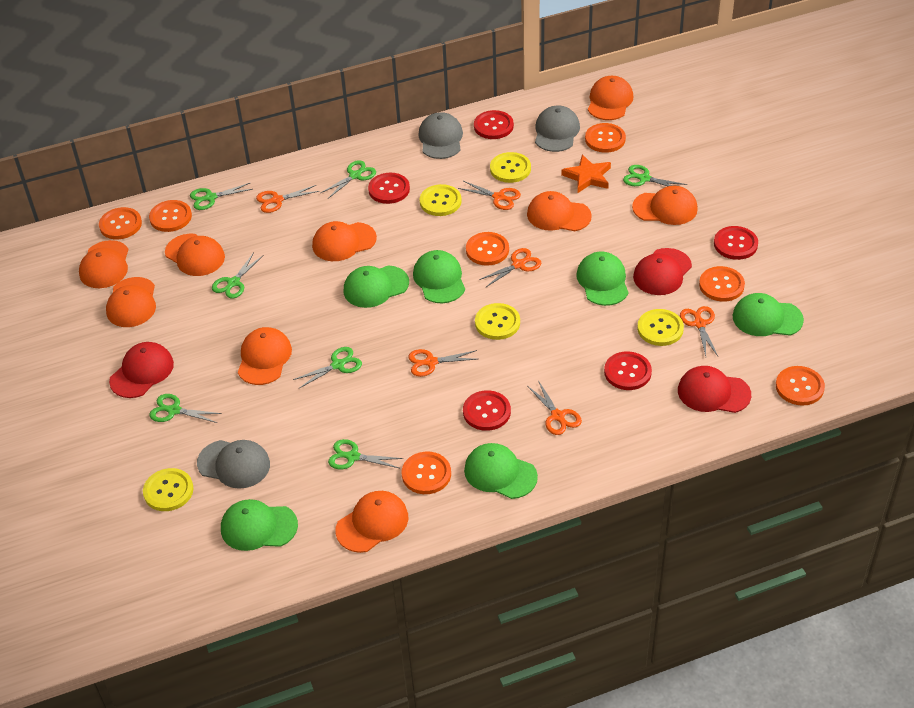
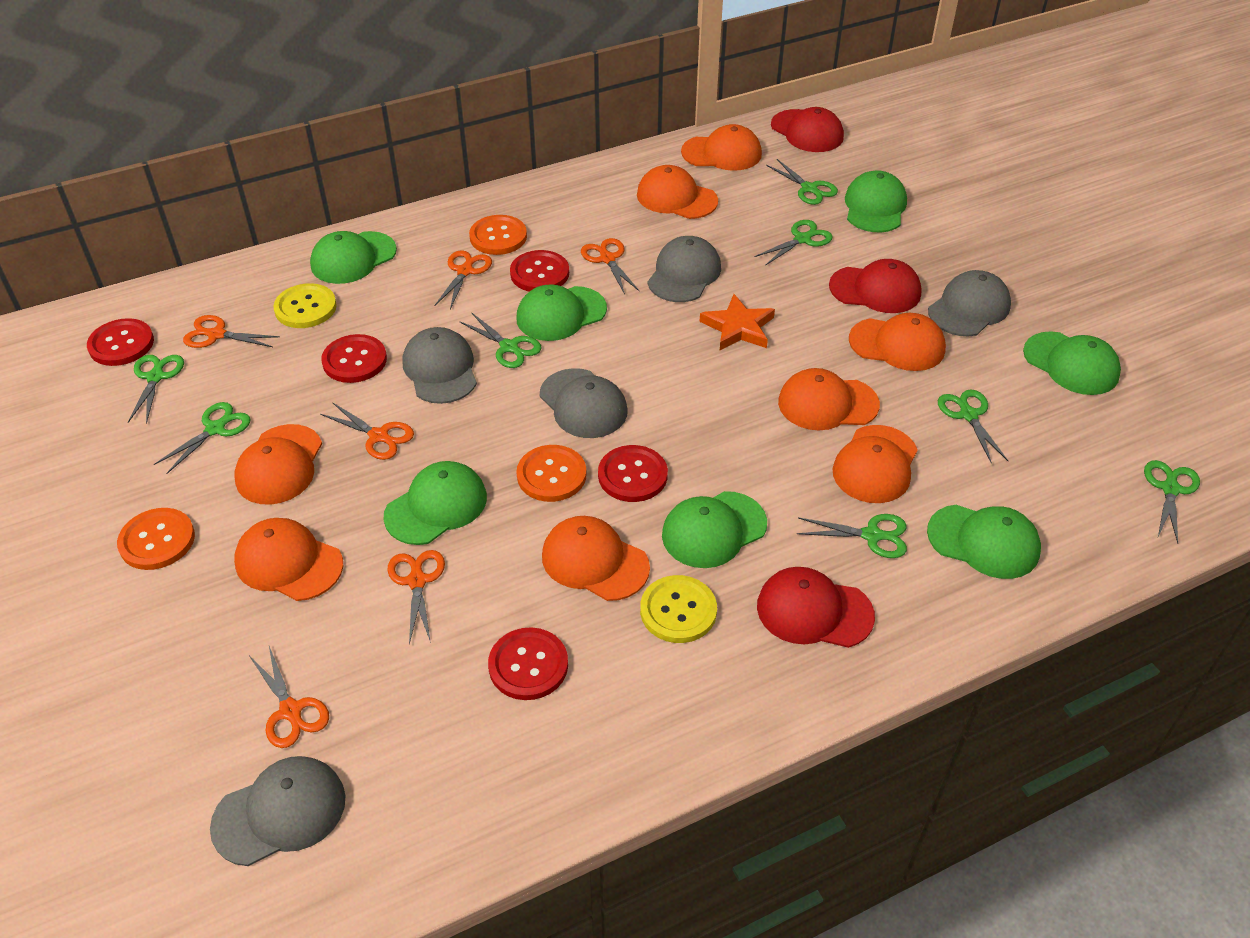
green cap: [221,499,298,551] [344,265,409,308] [413,250,465,303] [464,443,538,499] [576,251,629,306] [732,293,804,336] = 6 -> [310,231,397,284] [383,461,487,545] [516,284,607,341] [662,491,767,568] [845,170,907,232] [927,505,1041,579] [1023,331,1121,395] = 7
green scissors: [149,394,222,423] [190,183,253,210] [212,253,264,298] [293,347,362,388] [321,160,376,199] [328,439,403,469] [623,165,687,186] = 7 -> [128,355,184,424] [154,402,250,474] [459,312,542,368] [754,220,833,266] [766,159,838,205] [797,514,907,558] [938,389,1008,464] [1144,460,1200,543] = 8
grey cap: [197,440,270,489] [418,112,463,159] [535,106,580,152] = 3 -> [210,756,345,866] [403,327,477,404] [540,368,628,438] [647,236,721,302] [928,270,1011,336] = 5
orange button: [99,207,142,239] [149,200,192,232] [402,452,451,494] [466,232,509,266] [585,123,626,153] [699,266,745,302] [776,366,825,406] = 7 -> [117,508,195,570] [469,215,527,255] [516,445,586,502] = 3
orange cap: [79,240,128,288] [106,277,156,327] [165,234,225,276] [238,327,292,385] [312,221,377,261] [335,491,408,553] [527,191,592,231] [588,76,633,120] [632,186,698,225] = 9 -> [234,518,343,601] [235,424,322,505] [542,516,650,601] [637,165,718,219] [681,124,762,171] [778,368,880,430] [832,425,918,503] [849,313,946,371] = 8
yellow button: [143,468,193,511] [420,184,462,216] [475,303,520,340] [490,152,531,183] [637,309,684,346] = 5 -> [273,283,337,328] [640,575,717,643] = 2

